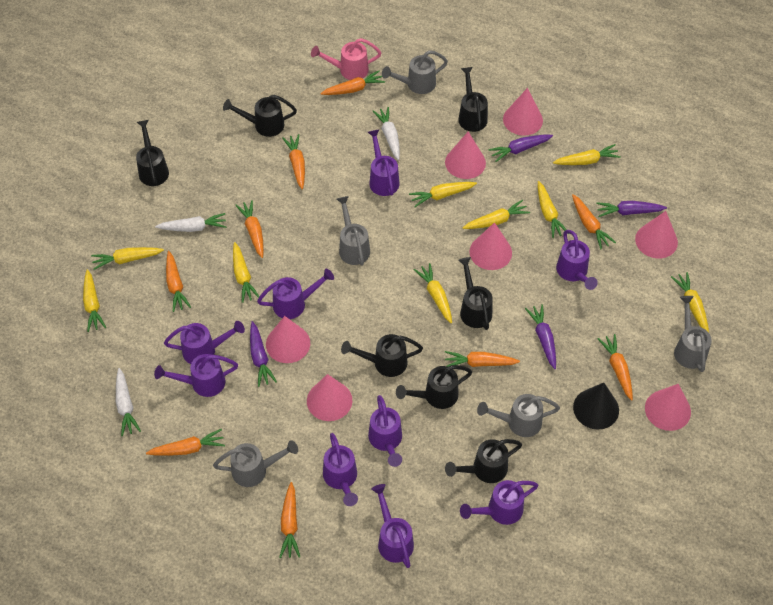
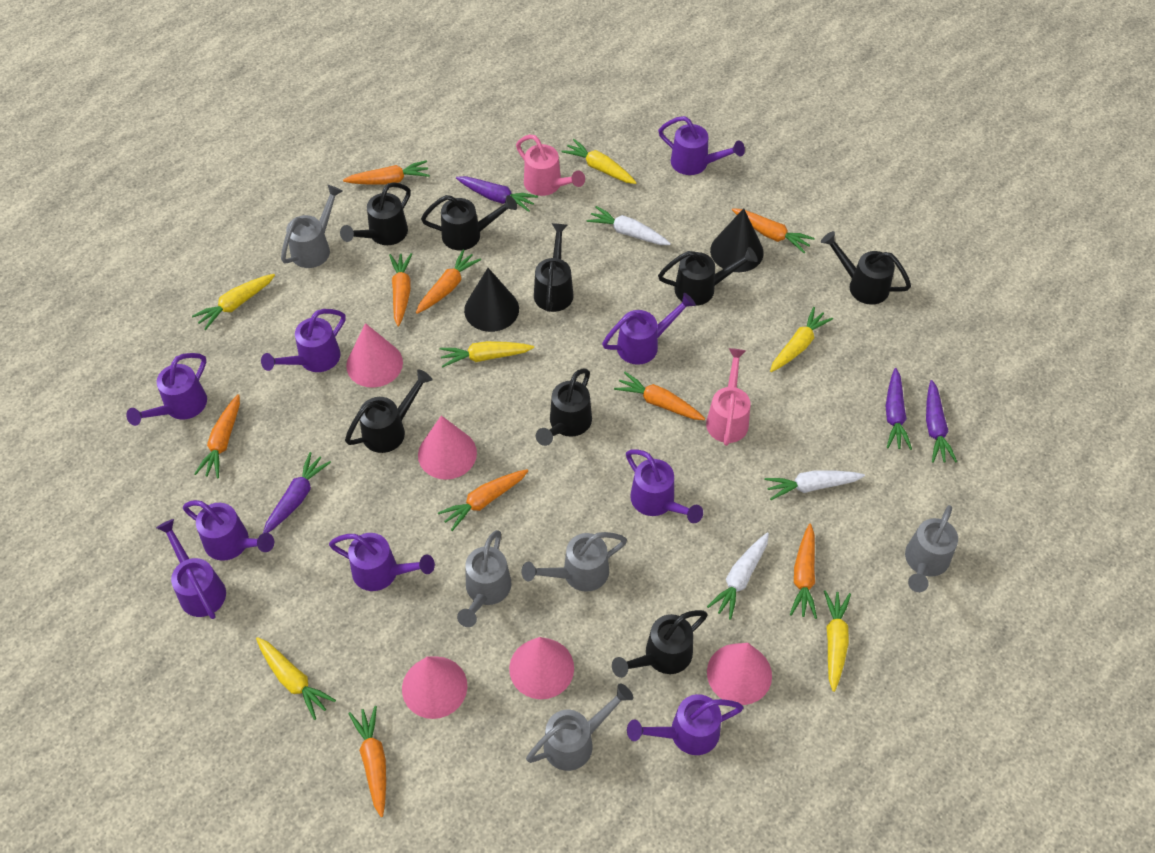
black cone: [573,383,619,430] = 1 -> [464,268,519,332] [710,208,764,272] = 2
black watering can: [136,120,169,186] [223,95,297,137] [341,334,423,377] [396,365,472,409] [445,439,522,483] [458,67,488,132] [458,257,493,330] = 7 -> [340,182,411,245] [345,369,432,453] [421,195,517,250] [534,223,573,312] [536,369,592,446] [612,610,708,678] [658,247,758,306] [821,231,911,305] = 8
pink cone: [266,316,310,363] [307,374,352,421] [445,132,486,179] [470,222,512,270] [503,88,543,136] [635,211,678,258] [645,384,691,431] = 7 -> [346,323,403,387] [402,657,467,719] [418,415,477,480] [509,637,574,699] [707,643,772,705] = 5
pink watering can: [311,38,381,80] = 1 -> [516,134,585,196] [706,348,750,446] = 2
yellow carrot: [83,269,106,332] [91,247,164,270] [233,242,259,303] [409,182,477,207] [414,263,452,323] [463,200,530,229] [538,181,569,238] [553,144,621,165] [671,272,709,332] = 9 -> [192,274,275,330] [256,637,336,720] [439,341,534,368] [561,139,637,184] [770,307,833,372] [824,590,851,692] = 6

